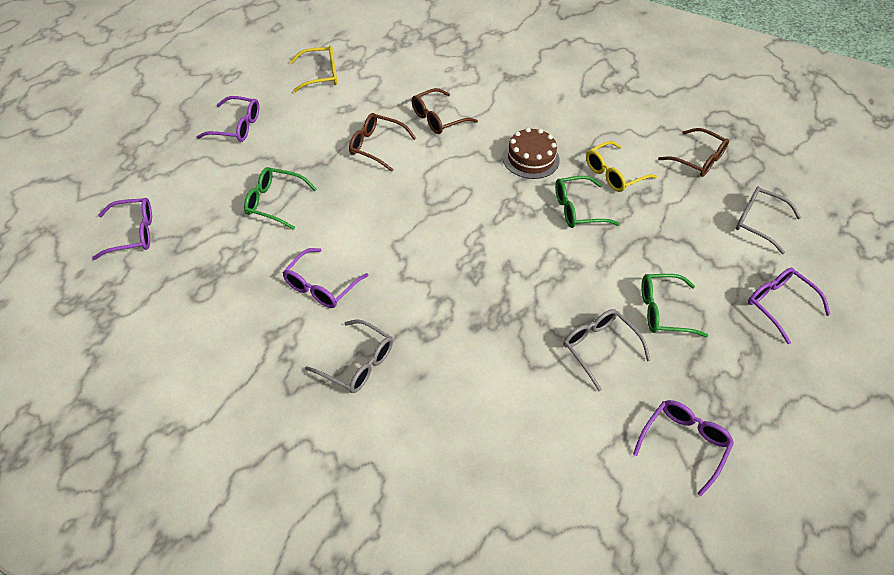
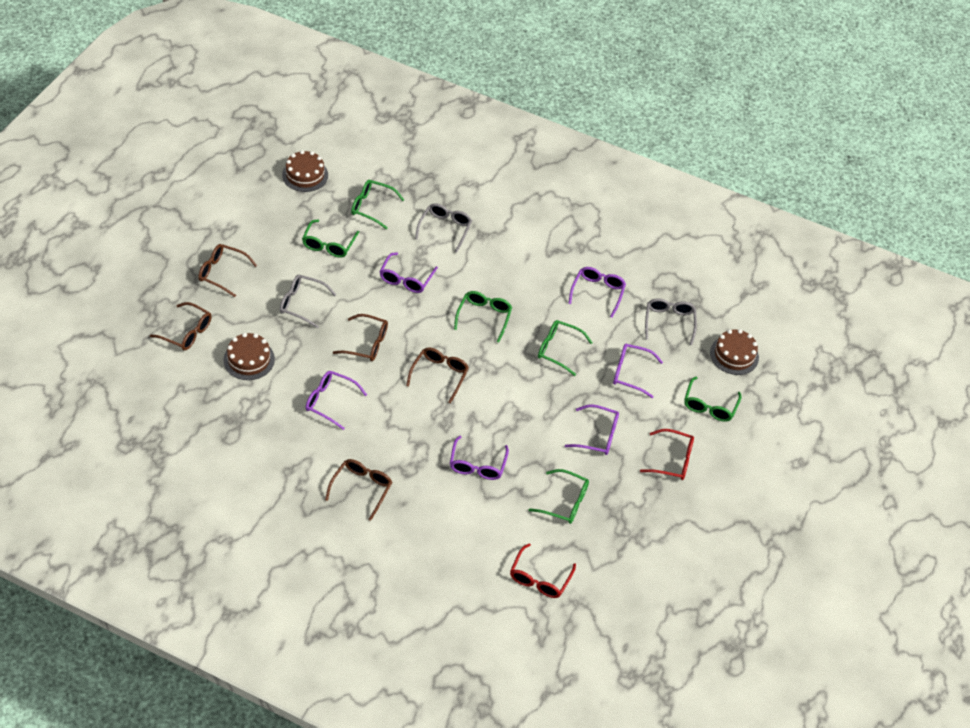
brown cake: [503,127,560,179] = 1 -> [223,333,275,380] [282,150,328,192] [710,329,759,375] = 3
brown glasses: [349,113,416,172] [412,88,478,134] [658,128,729,177] = 3 -> [150,302,212,351] [198,244,257,297] [325,459,392,521] [333,314,388,361] [406,347,469,403] = 5
green glasses: [244,167,317,230] [555,176,620,228] [641,274,708,338] = 3 -> [302,220,359,258] [351,180,404,229] [454,291,512,342] [529,469,589,524] [538,320,593,376] [684,377,742,422] = 6
purple glasses: [92,198,152,260] [197,96,259,142] [282,248,369,308] [633,400,734,496] [748,268,830,344] = 5 -> [306,371,367,430] [380,252,438,293] [450,436,509,480] [565,404,619,455] [568,267,626,318] [613,344,663,398] = 6
red glasses: none = 0 -> [510,543,576,598] [640,429,694,480] = 2
yellow glasses: [290,45,337,93] [586,141,657,192] = 2 -> none = 0

